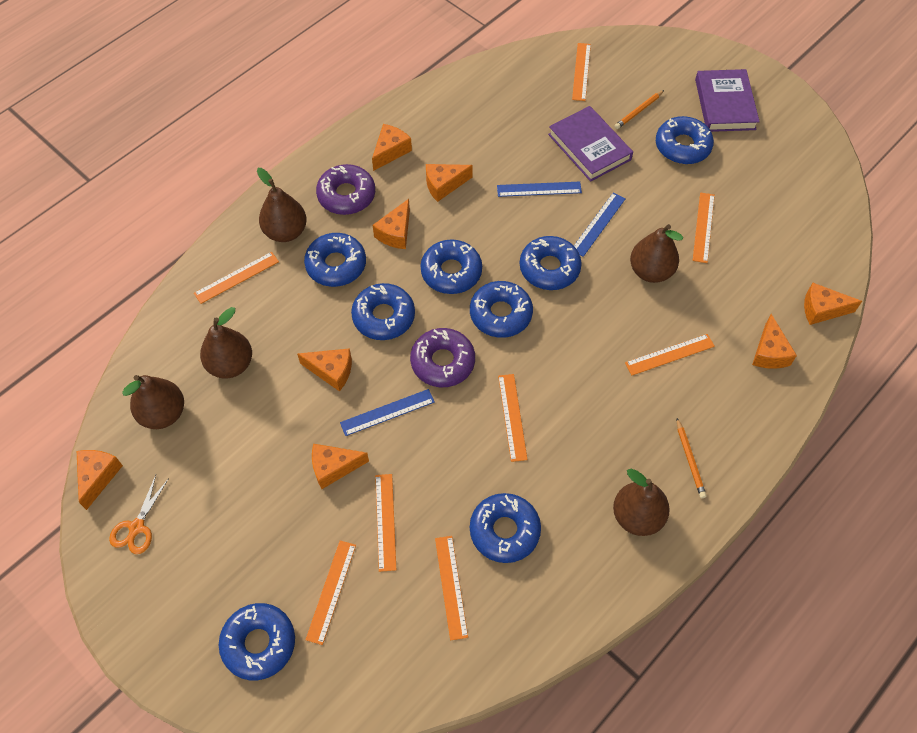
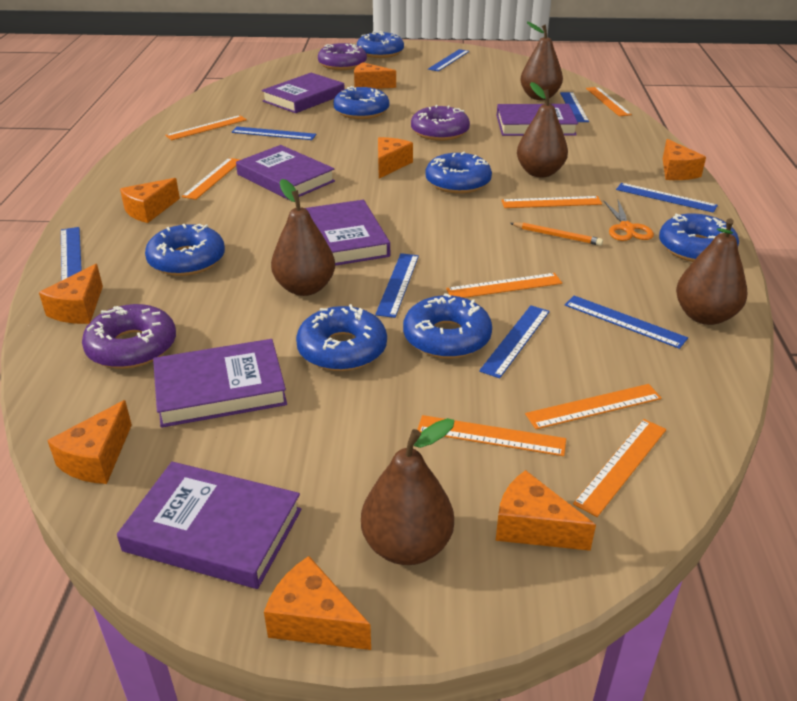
blue donut: [219,603,295,680] [304,233,366,287] [351,283,415,340] [420,239,482,294] [470,281,533,338] [470,493,541,563] [520,236,582,290] [656,116,714,164] = 8 -> [145,224,225,276] [296,304,387,371] [333,86,389,119] [357,31,404,58] [403,293,492,358] [425,152,492,194] [659,214,739,262] = 7
blue ruler: [340,389,435,436] [497,182,582,197] [574,192,626,257] = 3 -> [61,227,82,281] [232,127,316,140] [375,253,419,318] [428,49,469,71] [479,305,550,378] [560,92,589,122] [565,296,688,349] [616,183,718,213] = 8
orange pencil: [614,90,664,129] [677,418,707,498] = 2 -> [510,222,603,246] = 1
purple book: [548,106,633,182] [695,69,760,132] = 2 -> [117,462,301,589] [153,339,287,428] [236,145,335,200] [262,73,345,113] [305,200,390,266] [497,104,578,136] = 6
purple donut: [316,164,375,215] [410,328,475,387] = 2 -> [82,304,176,369] [318,43,367,70] [411,105,470,141] = 3

